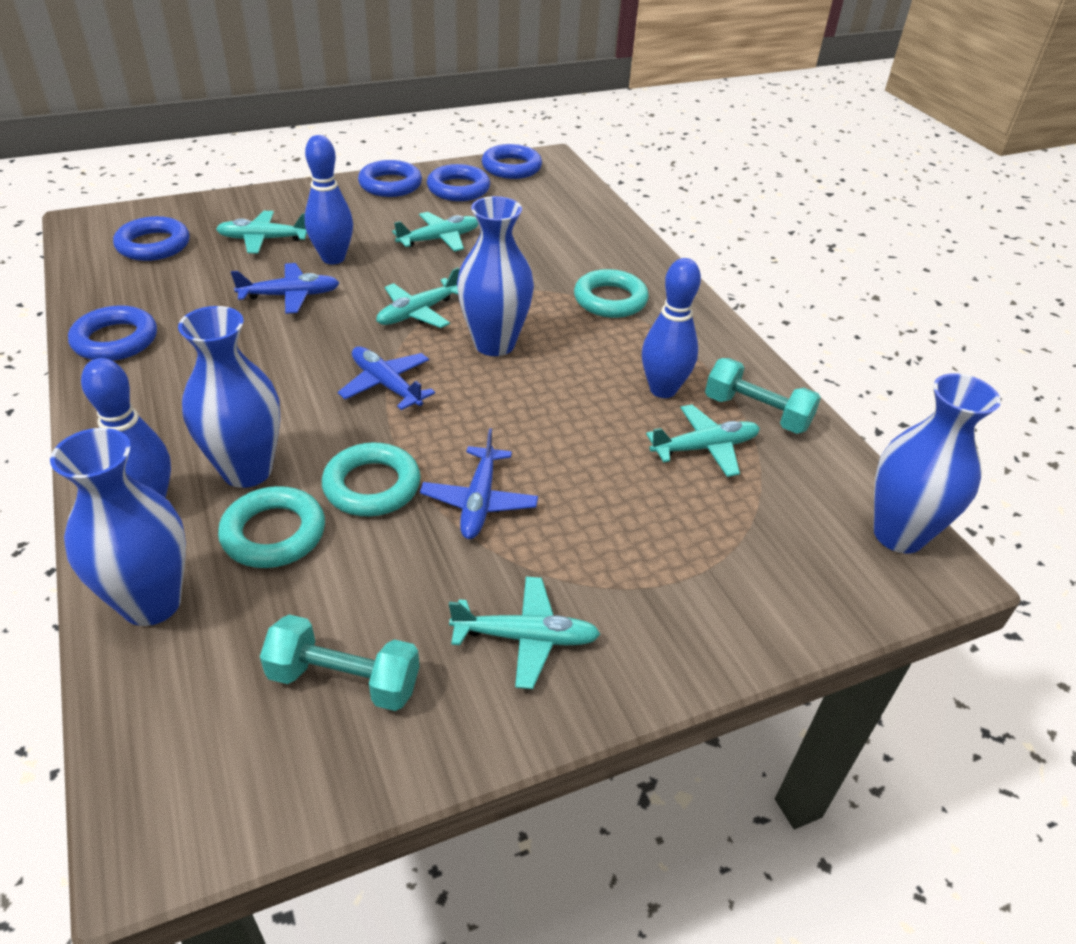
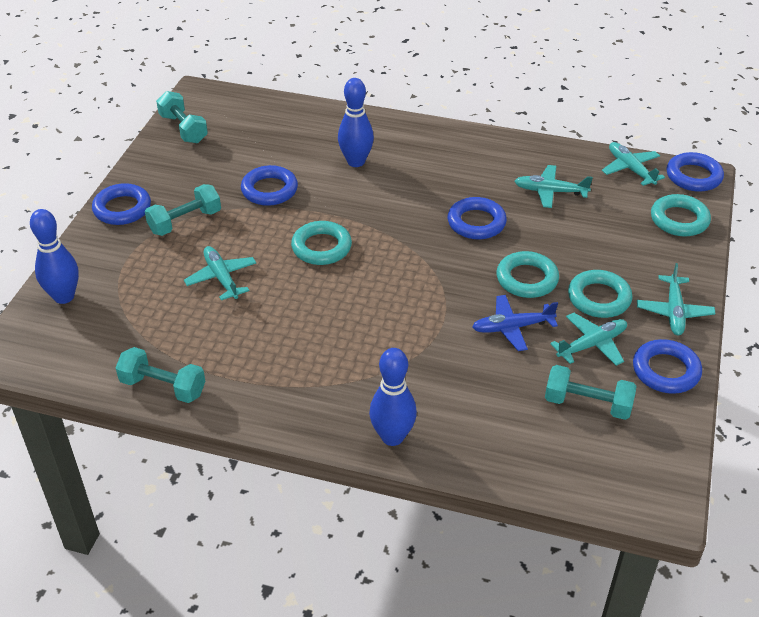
blue plane: [231,263,339,314] [338,346,435,410] [420,428,538,539] = 3 -> [472,295,558,351] = 1
blue vase: [50,428,186,626] [178,306,280,488] [457,196,534,356] [874,373,1001,553] = 4 -> none = 0
turquoise dumbbell: [260,614,419,711] [705,358,821,434] = 2 -> [116,347,205,403] [145,184,221,236] [156,91,208,143] [545,365,637,420] = 4
turquoise ring: [218,486,325,568] [322,442,421,516] [574,269,649,318] = 3 -> [291,221,352,265] [497,251,559,298] [568,270,633,318] [651,194,711,236] = 4

